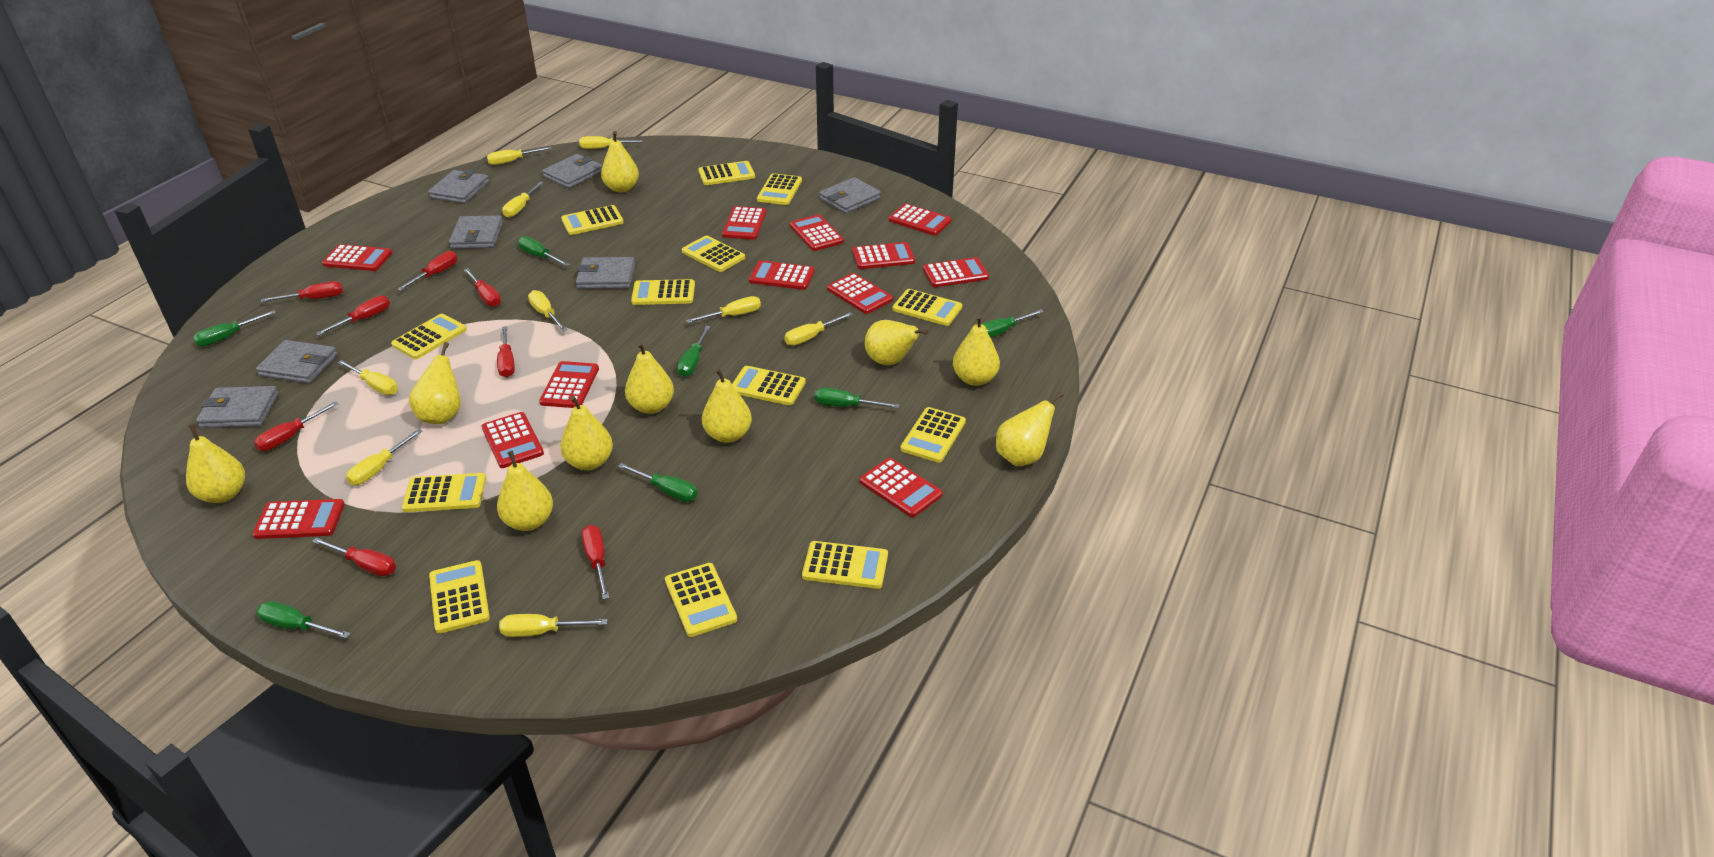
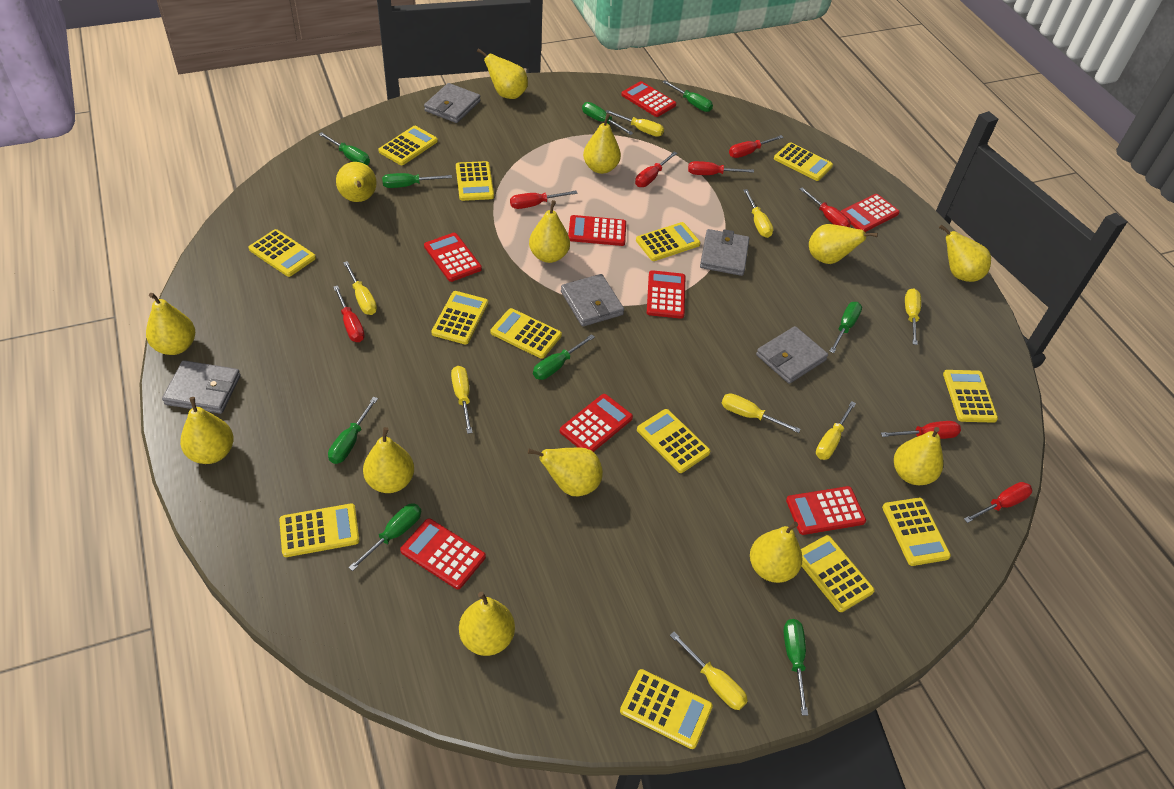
green screwdriver: [193,310,276,347] [256,601,351,639] [518,236,570,266] [618,463,698,502] [677,326,711,377] [815,388,900,408] [982,309,1044,338] = 7 -> [319,132,370,165] [328,397,378,464] [348,503,421,571] [382,173,452,188] [533,334,595,380] [582,102,633,135] [663,80,713,112] [784,619,808,716] [830,302,862,353] = 9
grey wallet: [196,386,278,428] [256,340,338,384] [428,170,489,204] [449,215,503,249] [542,154,603,188] [576,257,635,289] [819,177,881,214] = 7 -> [162,360,241,414] [424,83,480,123] [561,274,624,327] [700,229,749,276] [756,326,828,384] = 5
red calculator: [252,499,345,539] [322,244,392,271] [482,412,544,468] [539,361,599,408] [722,206,766,240] [749,260,815,290] [790,214,844,251] [827,273,893,314] [852,242,915,269] [860,458,943,517] [889,204,952,236] [923,257,989,287] = 12 -> [400,518,486,589] [424,233,482,282] [560,394,633,452] [568,215,626,246] [621,81,676,117] [647,270,685,319] [786,486,866,535] [841,194,900,232] = 8
yellow pear: [186,424,245,503] [409,342,461,424] [497,451,553,531] [560,396,613,470] [601,131,639,192] [625,342,674,414] [702,368,752,443] [865,320,928,365] [953,315,1000,386] [996,391,1063,466] = 10 -> [146,293,195,355] [180,397,234,464] [336,162,377,202] [363,427,414,493] [459,592,515,656] [477,48,528,99] [528,448,603,496] [529,200,570,263] [583,113,621,174] [750,521,803,583] [809,224,878,264] [894,427,943,485] [939,224,991,282] = 13
yellow screwdriver: [337,360,398,395] [346,429,422,485] [487,147,552,165] [499,614,608,637] [502,182,544,218] [528,290,567,331] [579,136,643,149] [686,296,761,323] [784,312,853,346] = 9 -> [343,261,377,315] [451,366,473,434] [606,110,664,137] [670,632,748,710] [721,393,801,433] [743,189,773,238] [816,401,856,460] [905,288,921,345] = 8

